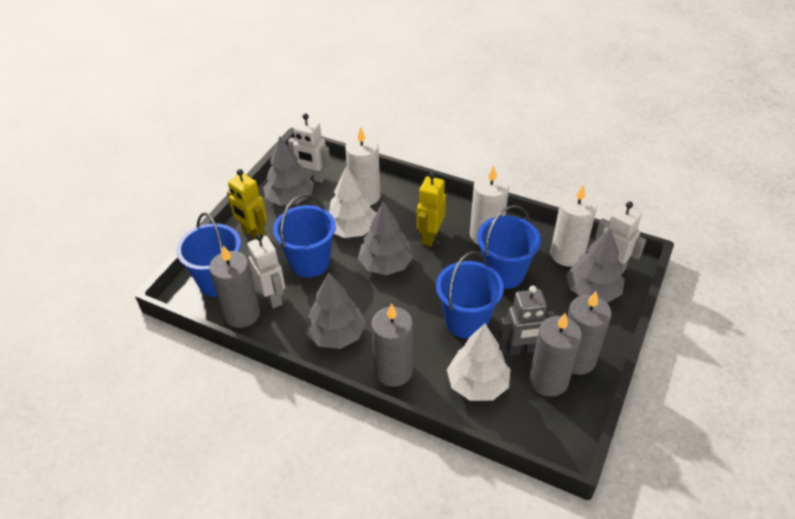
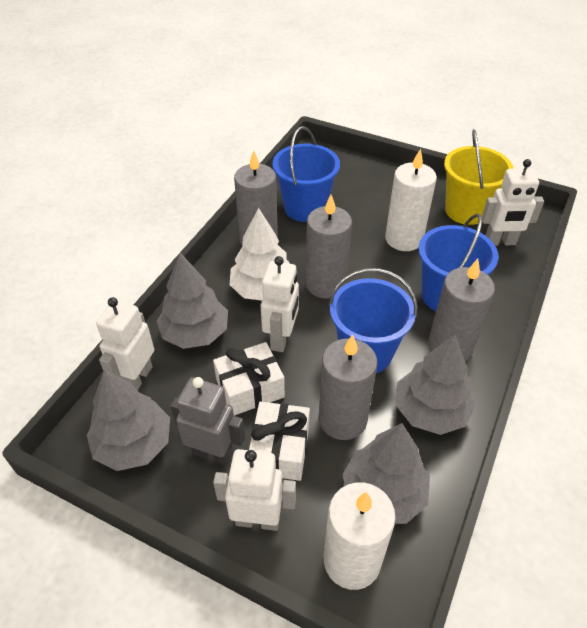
blue bucket: [176,213,241,297] [273,194,336,277] [436,251,504,338] [477,205,541,289] = 4 -> [273,126,340,222] [329,268,417,373] [419,214,498,311] = 3
white candle: [345,126,381,206] [470,165,509,245] [550,185,597,267] = 3 -> [324,482,396,590] [385,149,437,251] = 2
white gift: none = 0 -> [213,342,285,416] [249,402,310,481] = 2
white robot: [248,233,285,308] [288,113,330,183] [595,202,646,275] = 3 -> [96,297,154,390] [213,449,296,531] [261,256,299,352] [482,159,544,246] = 4
white tree: [329,166,376,238] [447,324,511,401] = 2 -> [230,208,290,301] = 1
yellow bucket: none = 0 -> [444,129,514,225] = 1
yellow robot: [227,169,267,239] [417,172,446,246] = 2 -> none = 0

